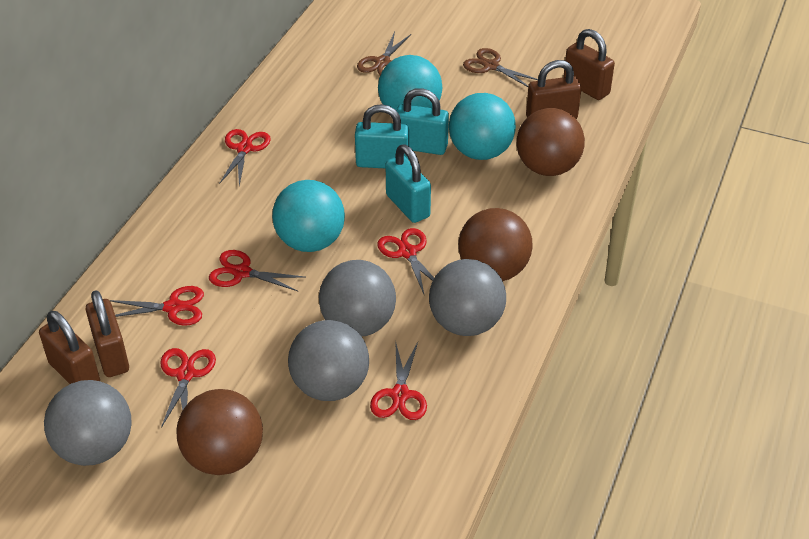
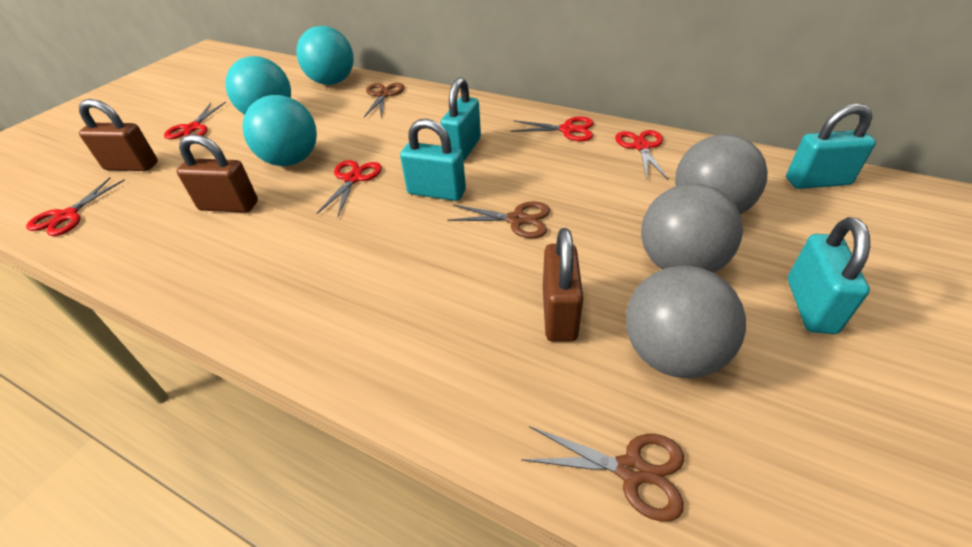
brown ball: [177,389,263,475] [458,208,533,281] [517,108,585,176] = 3 -> none = 0
brown padlock: [39,311,100,384] [85,290,129,377] [526,60,581,119] [563,29,615,100] = 4 -> [79,99,158,171] [177,134,258,213] [543,228,583,342] = 3
brown scissors: [357,32,411,75] [463,48,538,87] = 2 -> [364,83,405,118] [447,201,550,239] [521,426,684,522] = 3
grey ball: [44,380,132,466] [288,320,369,401] [319,260,396,336] [429,259,506,336] = 4 -> [626,266,746,378] [641,184,743,273] [675,134,768,214] = 3
red scissors: [109,286,204,326] [160,348,216,428] [209,250,306,292] [219,129,271,186] [370,340,427,420] [377,228,434,294] = 6 -> [26,178,125,236] [164,102,226,139] [316,160,382,216] [511,117,594,141] [615,130,668,180] = 5
turquoise padlock: [355,104,409,168] [386,144,431,223] [397,88,449,155] = 3 -> [400,119,466,201] [441,77,481,161] [786,104,876,189] [788,217,870,334] = 4

